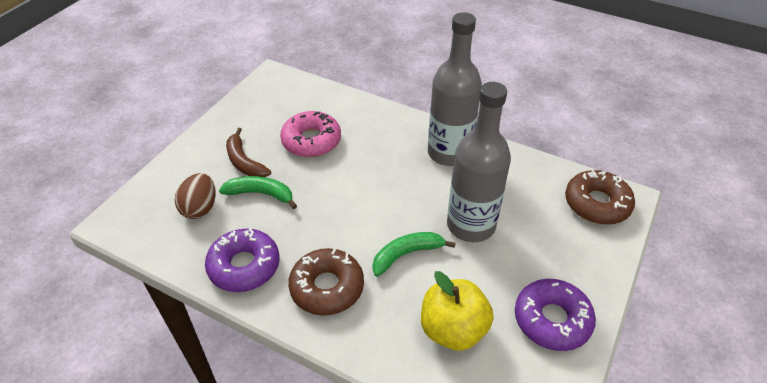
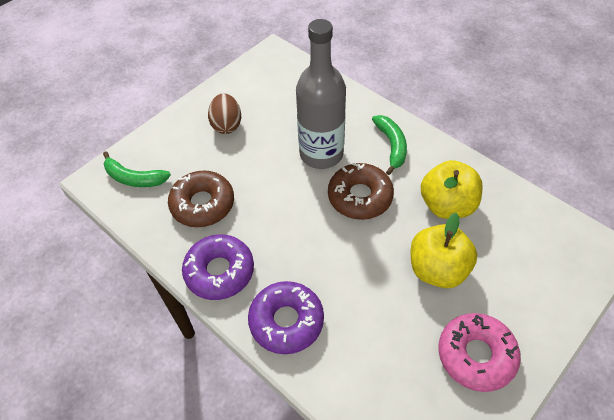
brown banana: [226,128,271,177] = 1 -> none = 0
grey bottle: [428,12,482,166] [447,82,511,242] = 2 -> [296,19,346,169] = 1
yellow apple: [421,271,494,351] = 1 -> [411,213,477,288] [421,160,483,219] = 2

